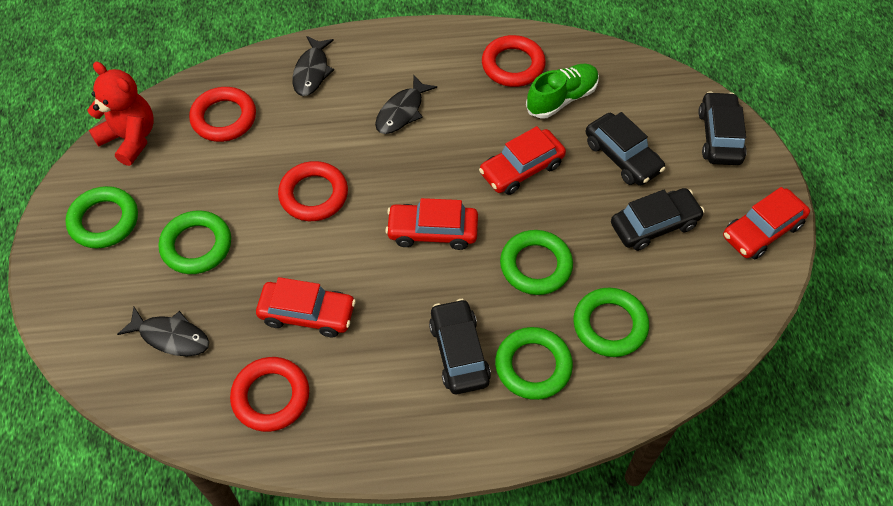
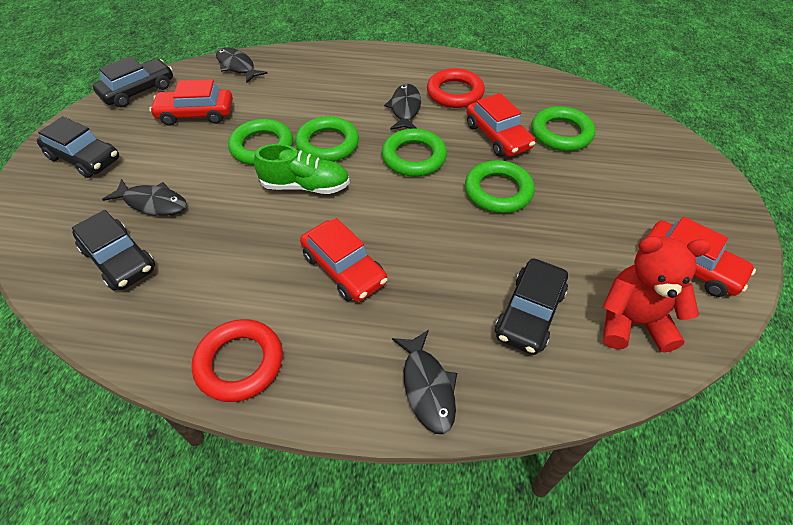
black fish: [117,307,209,356] [292,36,334,96] [375,75,437,134] = 3 -> [102,179,187,216] [216,47,268,83] [384,84,421,130] [392,330,457,434] = 4
red ring: [189,87,256,142] [230,357,309,432] [278,161,348,221] [482,35,546,87] = 4 -> [192,319,283,402] [427,68,485,108] = 2

